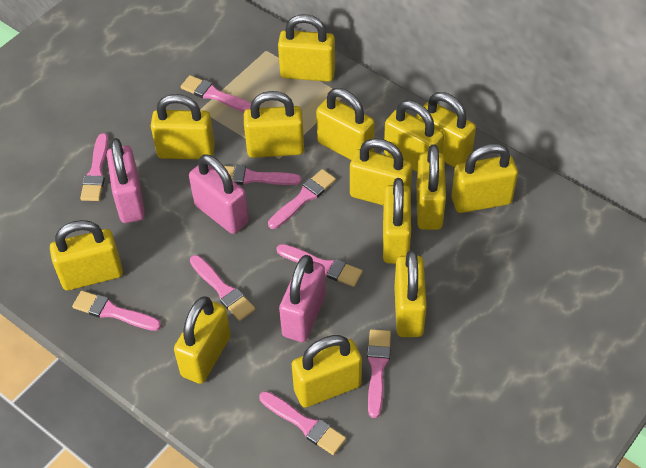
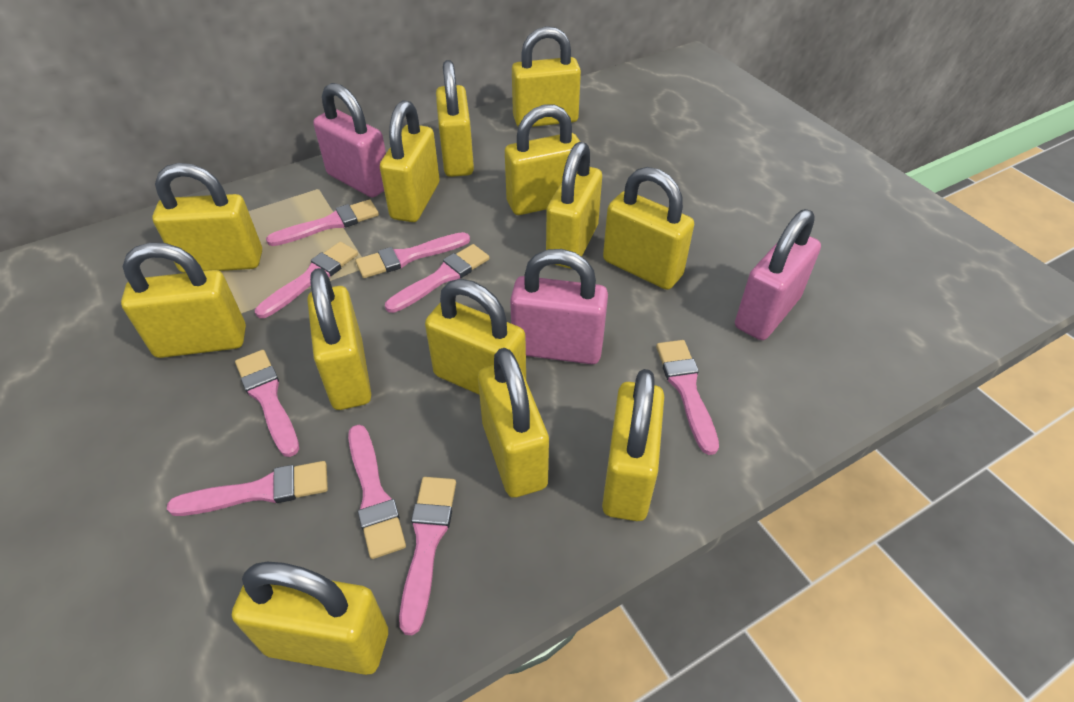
yellow padlock: [50,220,123,290] [151,94,215,159] [174,296,231,384] [244,91,304,158] [278,14,335,82] [292,335,362,408] [316,88,375,160] [350,138,412,206] [383,178,411,264] [384,100,444,172] [394,250,427,337] [416,92,476,168] [416,144,446,230] [451,144,518,213] = 14 -> [121,243,246,358] [152,163,262,273] [232,562,388,675] [307,268,371,410] [380,100,440,222] [425,279,526,395] [436,60,474,177] [478,348,549,498] [505,104,580,215] [512,26,581,127] [546,142,602,269] [602,369,664,521] [603,167,694,290] = 13

